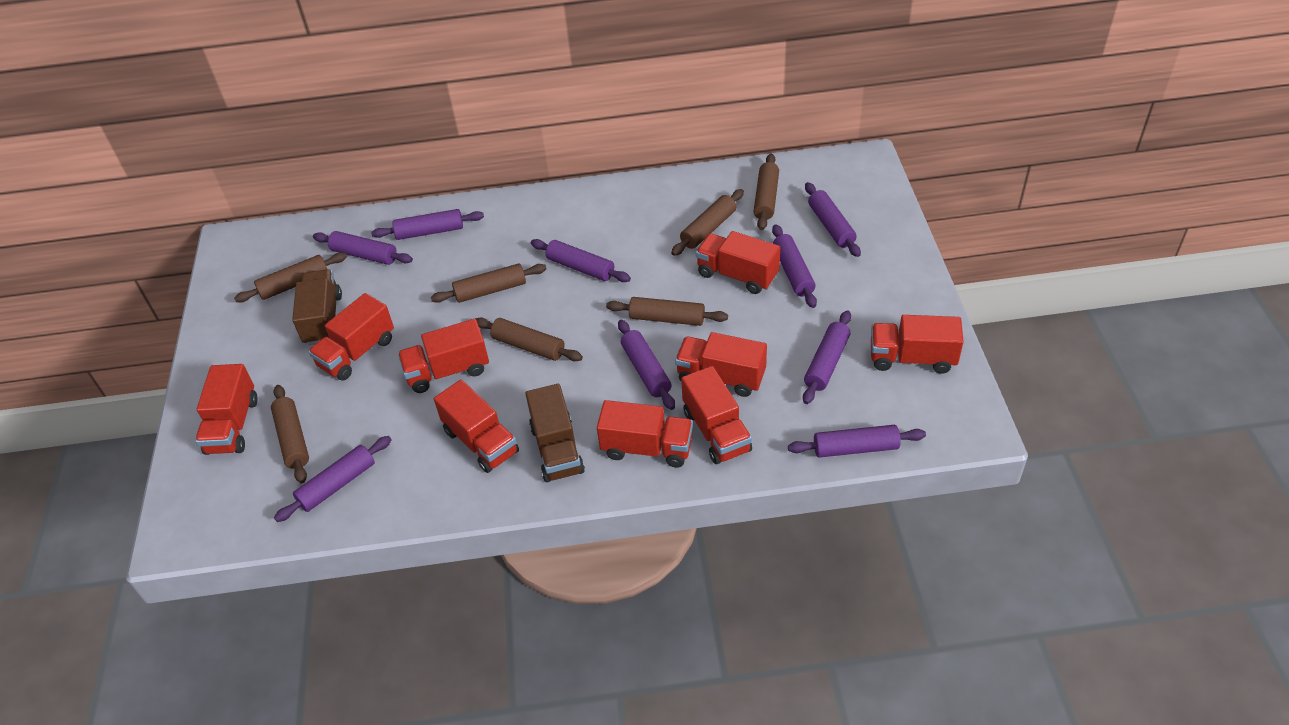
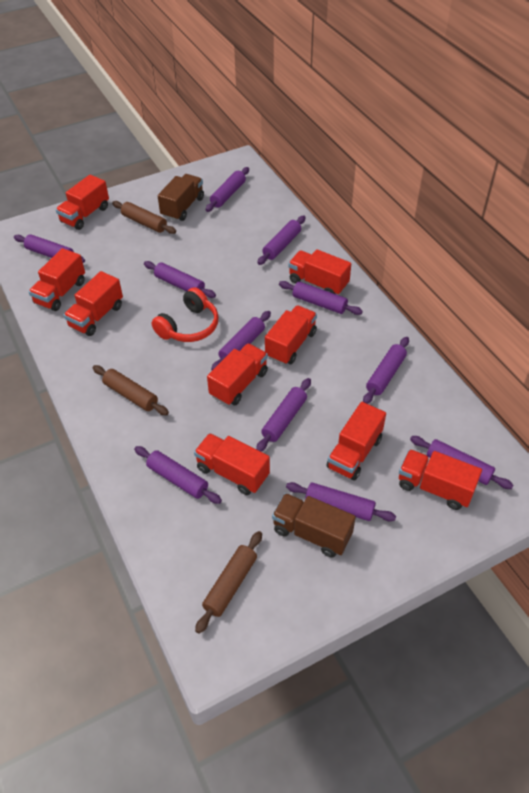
brown rolling pin: [234,253,347,302] [271,385,309,483] [431,263,547,303] [475,317,583,361] [606,297,728,326] [671,189,744,256] [753,154,779,230] = 7 -> [93,365,169,415] [112,201,176,234] [195,531,262,634] = 3
purple rolling pin: [274,436,392,522] [313,231,413,265] [371,209,484,240] [531,239,631,282] [618,320,675,410] [772,224,817,308] [788,425,926,458] [803,310,851,404] [805,182,861,257] = 9 -> [14,234,85,263] [134,446,222,504] [144,261,216,298] [206,167,249,212] [211,311,271,370] [256,378,311,452] [257,216,306,265] [279,281,363,315] [286,482,396,521] [363,337,409,404] [410,436,513,489] = 11
red headphones: none = 0 -> [152,287,219,342] = 1

